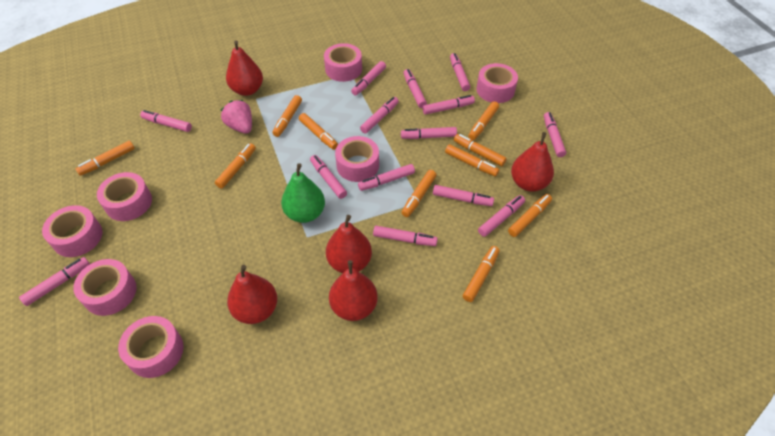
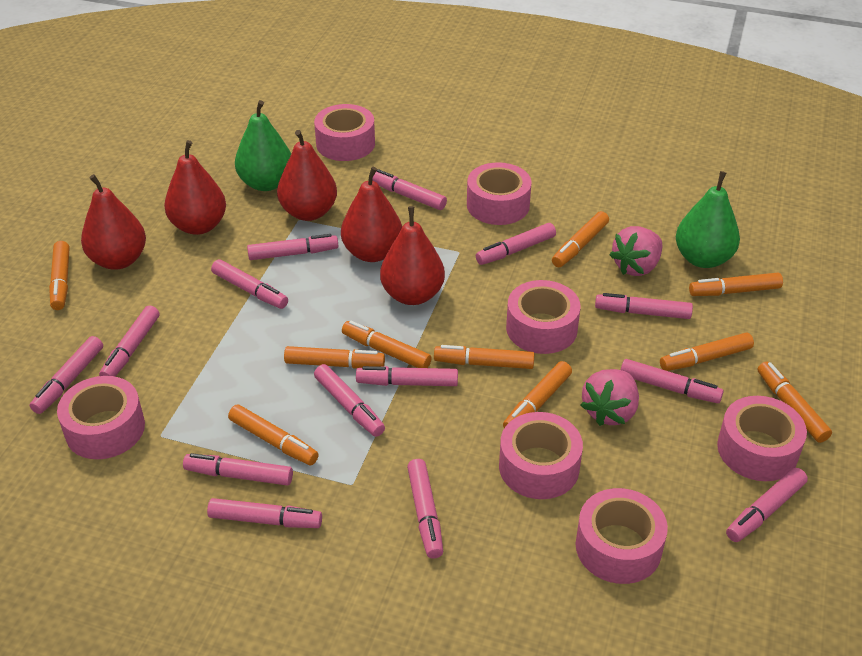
green pear: [281,163,325,223] = 1 -> [235,100,291,191] [676,171,740,268] = 2
pink strawberry: [221,100,252,134] = 1 -> [580,369,639,426] [610,226,662,276] = 2

